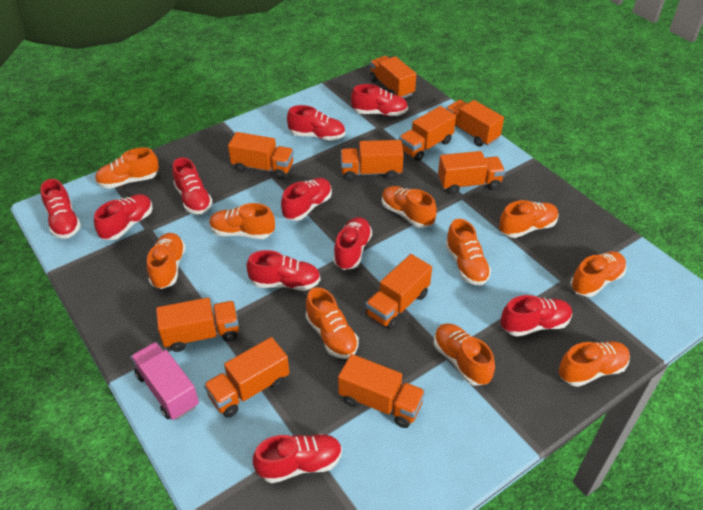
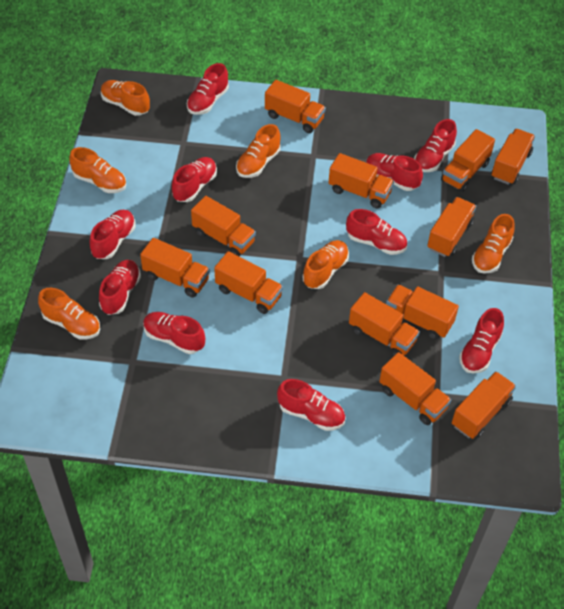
orange shoe: [95,147,159,189] [147,233,186,289] [210,203,275,239] [306,287,359,359] [382,186,437,228] [434,324,495,386] [445,219,491,285] [499,200,559,238] [559,341,630,387] [571,251,627,297] = 10 -> [38,288,100,340] [69,147,126,193] [101,80,150,116] [236,124,281,178] [303,240,349,289] [472,214,515,274] = 6
orange truck: [156,298,239,352] [204,337,289,418] [228,132,294,179] [338,354,425,428] [341,140,404,181] [365,254,432,330] [370,56,416,98] [399,106,456,161] [438,151,505,194] [446,100,504,147] = 10 -> [140,238,210,298] [191,196,256,257] [214,251,283,314] [265,80,326,133] [329,153,394,208] [349,292,420,356] [379,352,451,425] [386,284,459,340] [427,197,476,257] [441,129,495,192] [452,371,516,439] [491,129,535,185] = 12
pink truck: [131,342,199,420] = 1 -> none = 0

